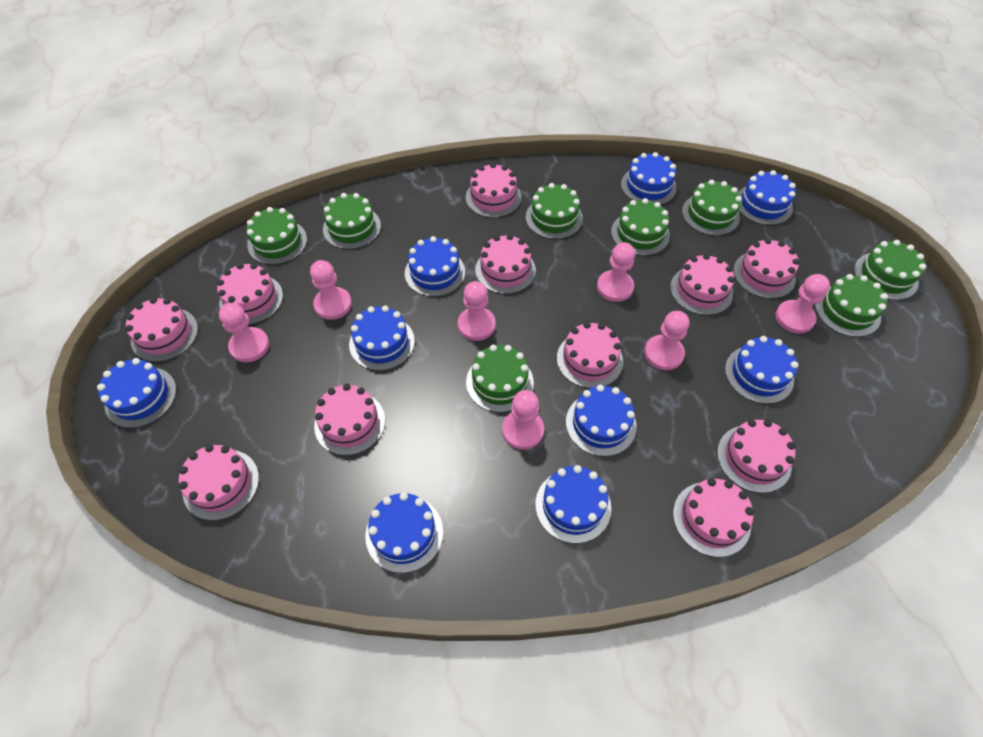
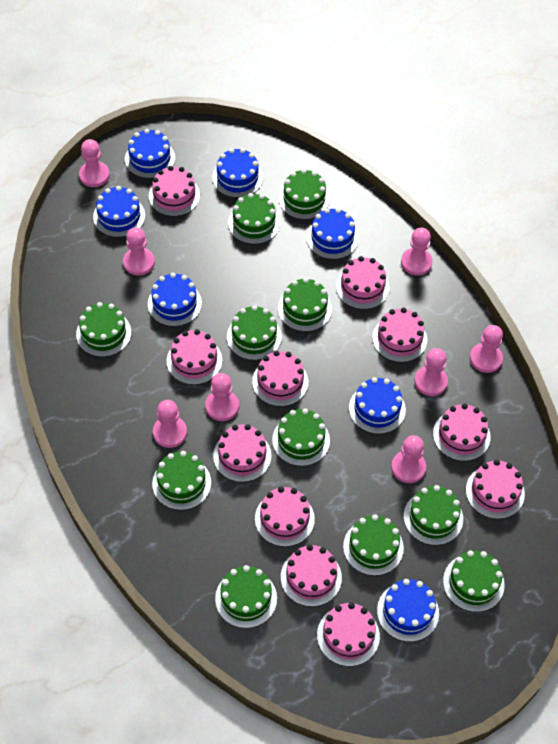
blue cake: [97,358,176,428] [349,305,415,371] [365,492,443,573] [405,236,465,297] [535,465,611,543] [566,385,637,456] [621,152,677,205] [725,336,798,404] [738,170,796,225] = 9 -> [93,186,145,237] [125,129,175,178] [148,273,202,327] [212,148,263,198] [306,208,359,259] [349,377,406,434] [377,579,439,642] = 7
green cake: [246,207,307,265] [323,193,381,249] [466,345,534,412] [526,183,583,239] [611,198,670,256] [682,180,742,236] [815,274,888,337] [854,240,926,300] = 8 -> [76,302,131,357] [152,451,211,510] [215,565,277,628] [227,305,282,360] [228,193,280,244] [272,408,330,466] [278,278,332,332] [279,169,330,220] [343,514,404,576] [404,485,463,545] [443,550,505,612] = 11
pink pawn: [219,303,269,362] [310,260,352,320] [458,281,495,341] [502,390,544,450] [597,242,635,302] [644,311,689,370] [776,274,830,334] = 7 -> [79,139,110,187] [123,227,155,276] [153,400,187,448] [205,373,239,421] [391,435,426,483] [401,228,433,276] [414,348,448,396] [470,325,503,373] = 8

